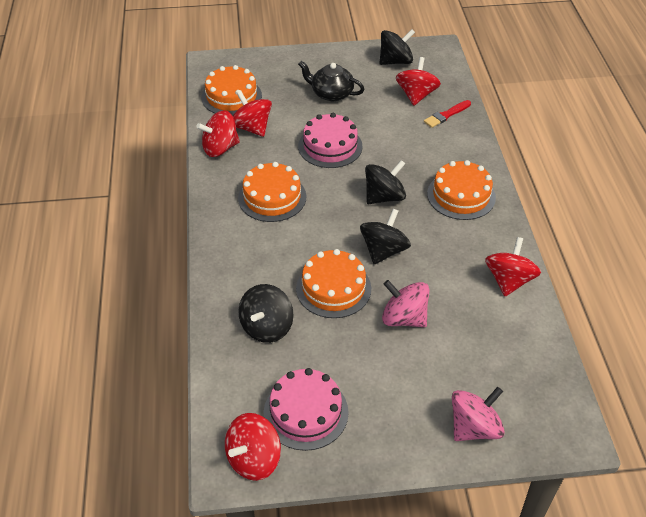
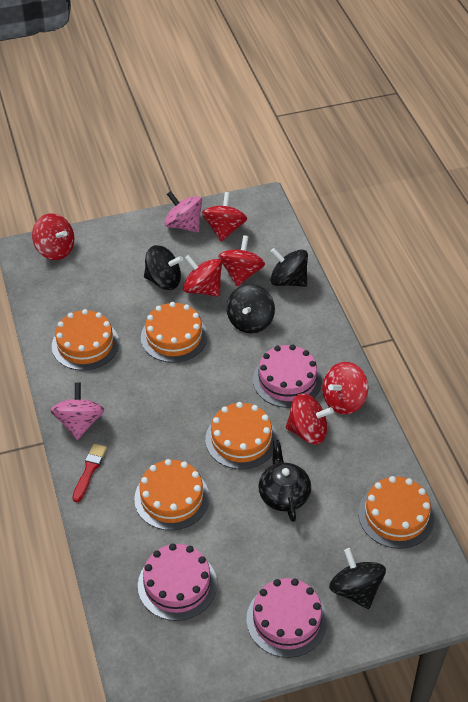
orange cake: [201,65,262,116] [238,162,306,222] [296,249,371,318] [427,160,496,220] = 4 -> [52,309,119,371] [134,459,209,530] [141,302,208,363] [205,402,277,469] [358,476,434,549] = 5
pink cake: [264,368,349,451] [298,113,363,168] = 2 -> [138,543,217,621] [246,578,327,658] [253,344,322,408] = 3
red spinning top: [196,110,240,157] [225,413,281,481] [233,90,272,137] [396,57,441,106] [485,237,541,296] = 5 -> [32,214,74,260] [183,255,222,297] [202,192,247,242] [218,235,265,286] [286,393,334,444] [322,362,368,414] = 6

